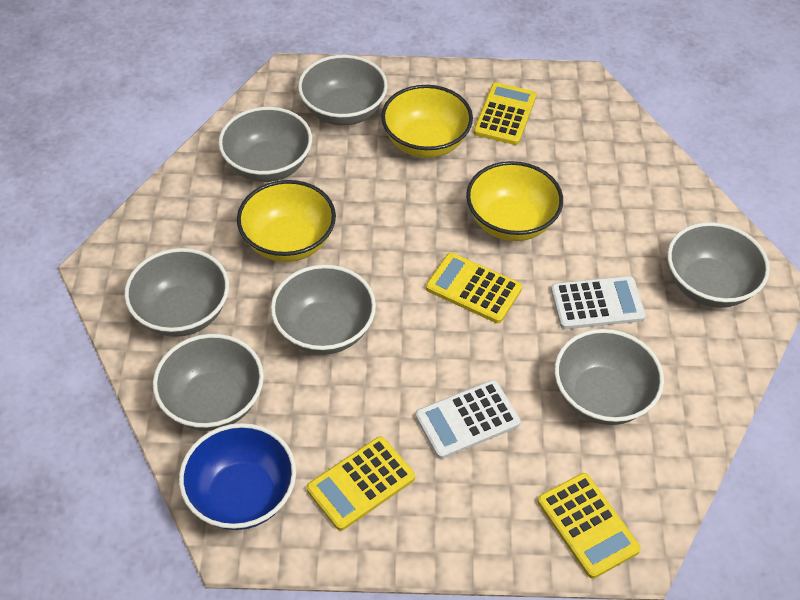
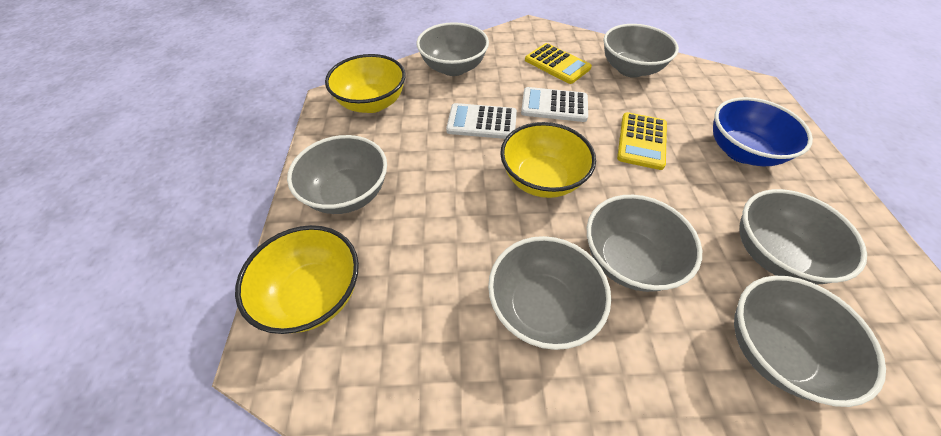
yellow calculator: [306,436,415,531] [426,252,522,323] [474,82,537,145] [538,473,641,579] = 4 -> [525,43,592,84] [617,112,667,170] = 2

